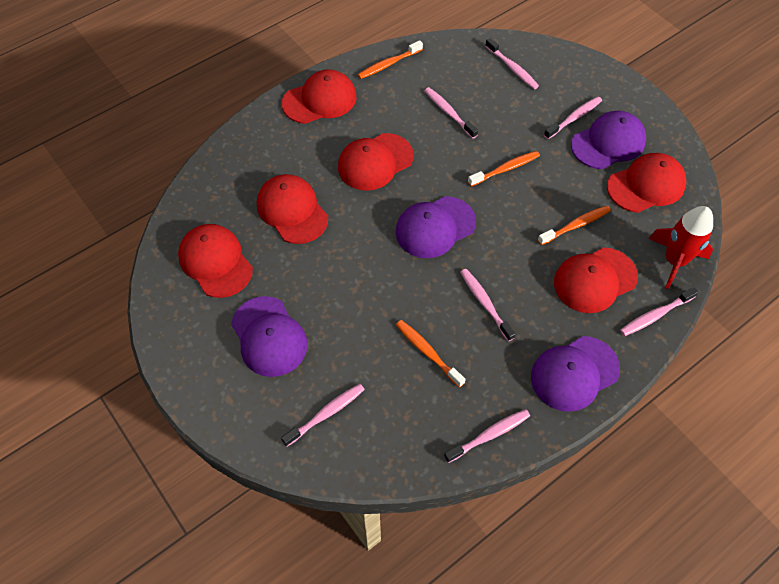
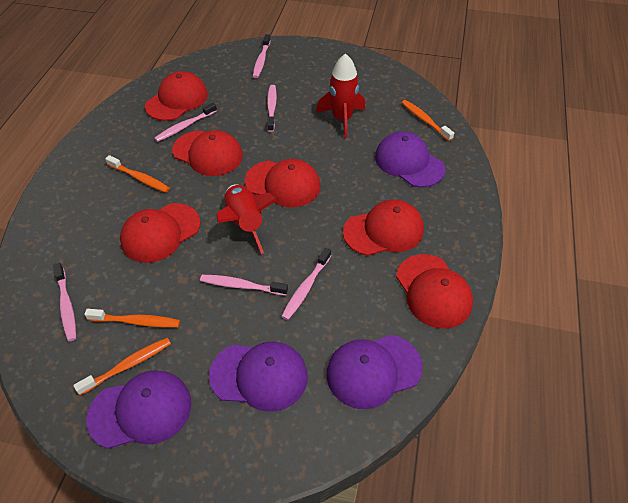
pink toothbrush: [281,384,365,447] [424,87,478,139] [444,409,530,463] [460,269,516,341] [485,38,539,89] [544,96,602,139] [620,287,698,336] = 7 -> [53,263,76,341] [154,103,217,142] [200,275,288,295] [253,34,271,78] [267,85,277,132] [281,248,331,320] = 6
red rocket: [648,206,713,289] = 1 -> [217,184,278,254] [316,53,365,138] = 2

